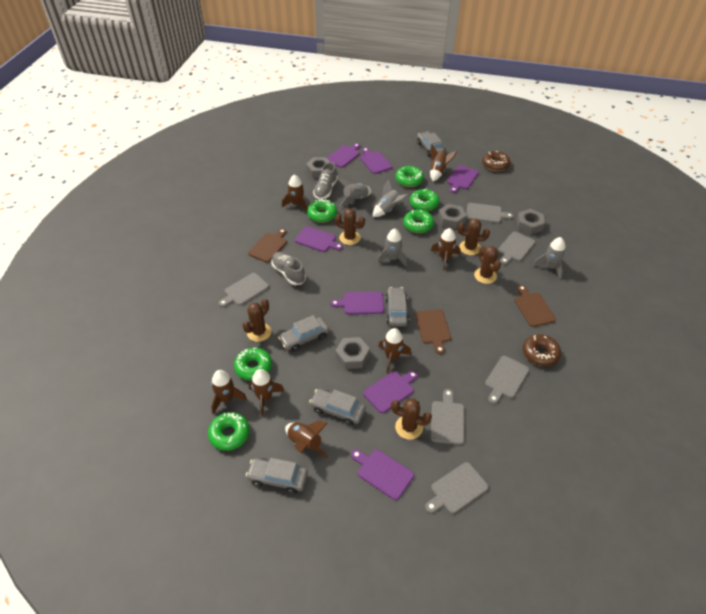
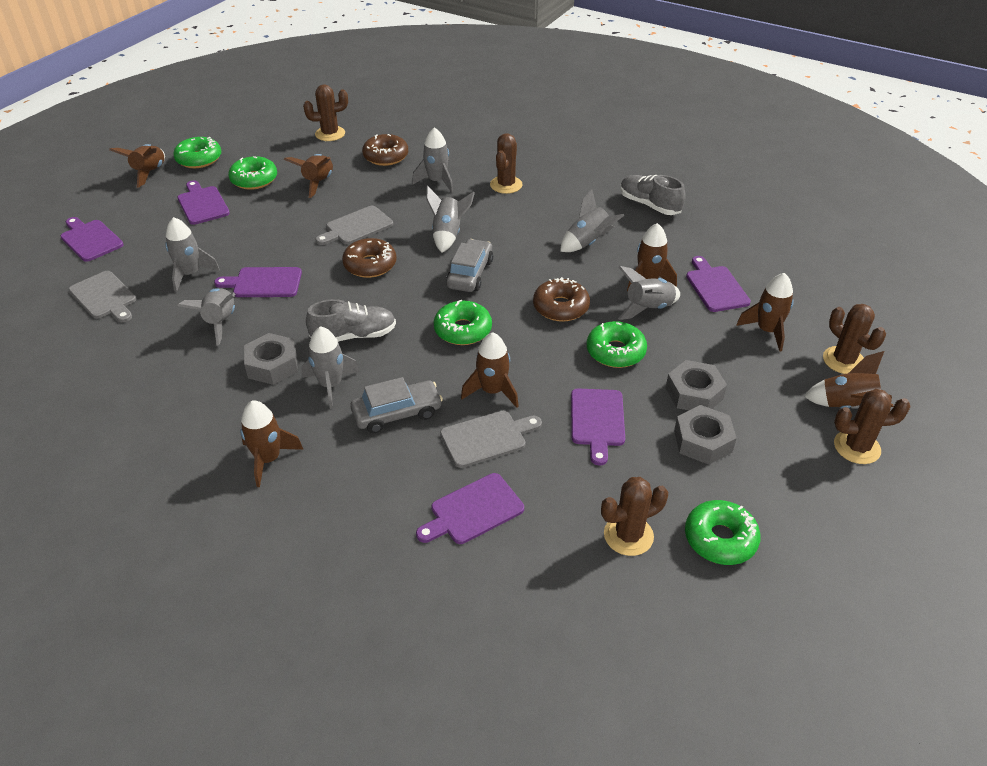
brown cutting board: [248,228,287,263] [416,309,451,354] [515,285,556,327] = 3 -> none = 0
brown donut: [482,151,511,171] [523,334,561,366] = 2 -> [342,238,397,278] [362,134,408,166] [533,277,590,322] = 3
green donut: [208,412,250,451] [234,348,272,381] [307,199,337,223] [395,166,424,187] [403,210,434,233] [410,189,439,211] = 6 -> [173,137,221,168] [228,156,277,190] [434,300,492,345] [587,321,647,368] [685,500,761,565] = 5
grey car: [246,458,308,494] [278,315,329,352] [309,389,366,426] [386,287,409,326] [417,132,444,157] = 5 -> [350,377,443,433] [446,239,493,292] = 2
grey cutting board: [219,273,269,307] [425,462,489,514] [431,389,464,445] [466,203,514,223] [485,356,529,404] [498,231,535,265] = 6 -> [69,271,136,322] [316,206,393,245] [440,411,542,468] = 3
grey nut: [306,157,330,178] [335,337,370,369] [438,204,467,229] [517,209,545,235] = 4 -> [244,333,298,385] [666,360,727,410] [674,405,737,465] = 3
grey rocket: [338,178,372,206] [373,180,408,217] [377,229,407,267] [533,237,566,279] = 4 -> [165,217,220,292] [178,288,235,346] [301,326,360,409] [412,127,453,192] [426,186,475,252] [560,189,625,252] [618,266,680,320] = 7
purple cutting board: [295,226,343,252] [327,143,360,168] [331,292,384,314] [351,449,414,500] [360,148,392,174] [363,370,418,413] [447,165,479,193] = 7 -> [61,217,124,262] [178,180,230,225] [214,267,302,297] [416,473,524,544] [571,388,625,466] [686,256,751,312] = 6

